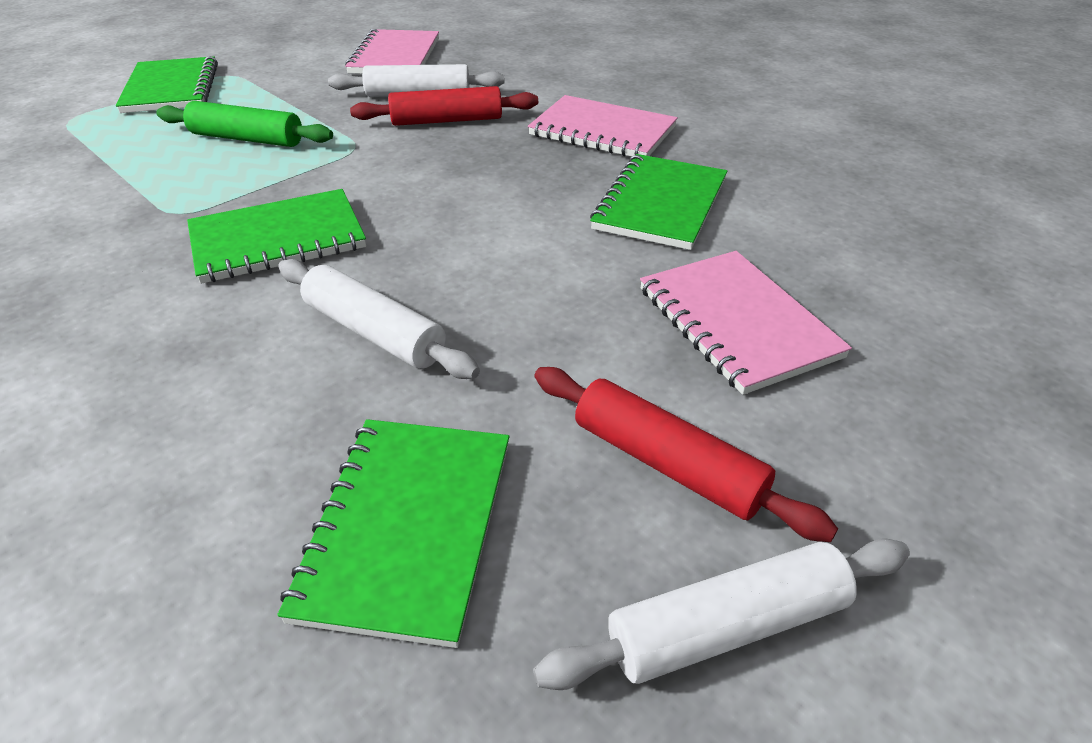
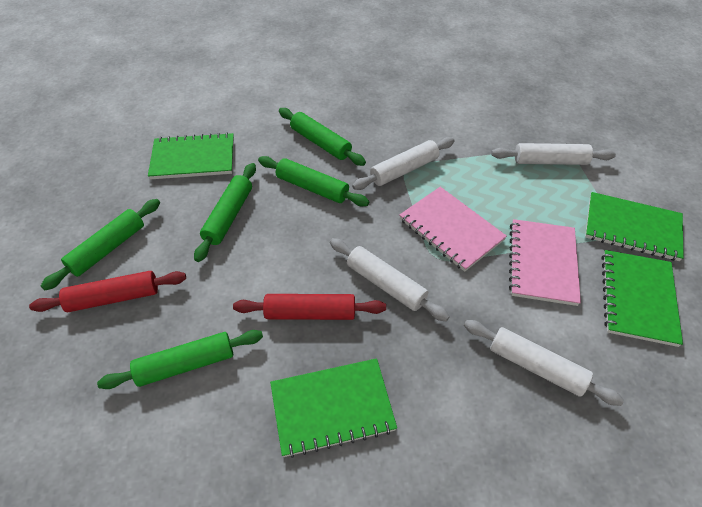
green rolling pin: [156,101,333,147] = 1 -> [41,199,160,290] [97,330,263,389] [194,163,256,262] [258,156,369,206] [279,108,366,166] = 5
pink notebook: [345,29,439,74] [528,95,678,157] [640,251,852,395] = 3 -> [399,187,507,272] [509,219,581,306] = 2
white rolling pin: [278,259,480,379] [328,64,505,97] [533,538,910,690] = 3 -> [330,238,450,321] [352,137,455,190] [464,320,624,406] [491,143,616,165] = 4

